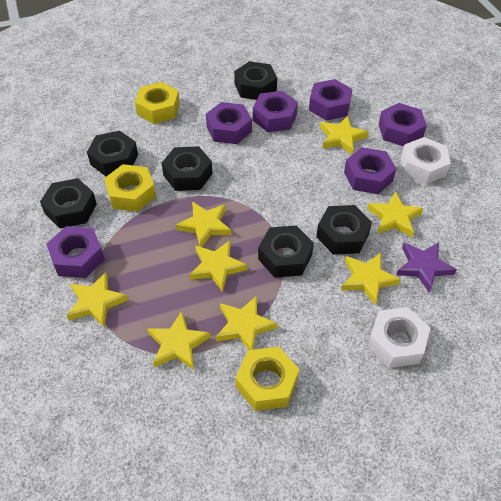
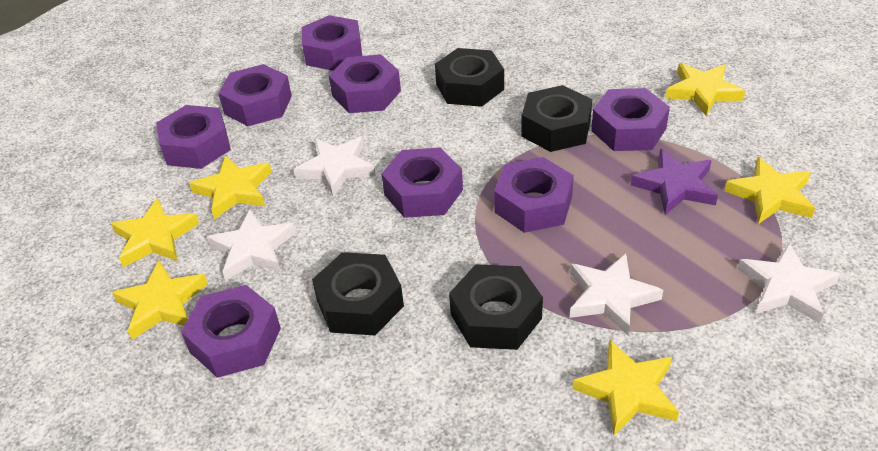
black nut: [40,178,97,228] [87,131,138,176] [161,146,213,191] [234,61,277,100] [258,225,314,278] [316,205,372,255] = 6 -> [312,252,404,336] [435,48,504,107] [449,264,543,350] [521,85,592,152] = 4
purple nut: [46,226,105,278] [206,102,252,144] [253,91,298,132] [309,79,352,121] [344,147,397,194] [379,103,427,147] = 6 -> [156,105,231,169] [181,285,281,378] [218,64,292,126] [302,15,362,71] [329,55,401,113] [382,148,463,218] [494,157,574,233] [591,88,670,151] = 8
white nut: [368,307,430,368] [401,137,451,184] = 2 -> none = 0
white star: none = 0 -> [207,209,296,281] [294,136,376,197] [570,254,663,335] [738,242,840,324] = 4
yellow nut: [104,164,156,212] [135,82,180,124] [235,347,299,411] = 3 -> none = 0
yellow star: [66,272,128,328] [147,311,211,370] [176,201,232,247] [189,240,248,292] [216,296,278,350] [320,116,369,155] [341,253,401,305] [367,191,423,237] = 8 -> [111,198,199,267] [112,260,208,340] [189,155,272,219] [573,339,679,436] [665,63,745,116] [724,157,815,224] = 6

